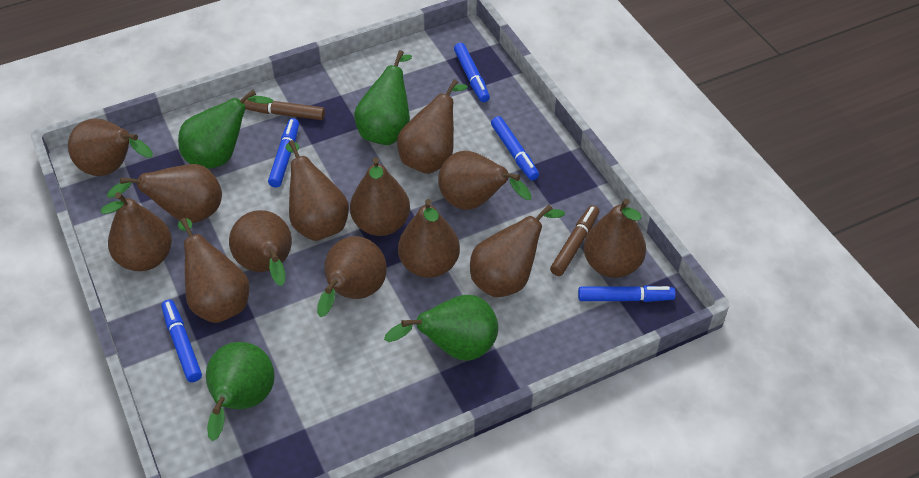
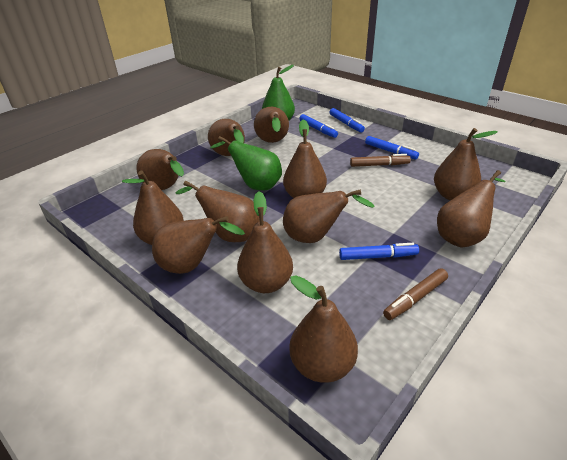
blue marker: [162,300,202,382] [268,118,299,188] [454,43,490,102] [491,116,539,181] [578,285,676,302] = 5 -> [299,114,338,138] [330,108,365,132] [339,243,419,260] [365,136,419,160] = 4
brown pear: [68,119,153,176] [100,192,172,271] [107,164,222,223] [178,218,250,323] [229,210,292,286] [285,140,349,241] [317,236,387,317] [350,157,410,236] [397,79,468,174] [398,199,460,278] [438,151,532,210] [470,204,565,297] [584,199,646,278] = 13 -> [122,171,184,245] [136,149,184,190] [152,216,245,274] [176,181,260,242] [208,119,245,156] [237,192,293,293] [254,107,289,143] [283,119,327,198] [283,189,375,243] [289,275,358,383] [434,128,498,200] [437,170,505,248] = 12
green pear: [178,90,274,169] [206,342,275,441] [354,50,412,145] [384,295,498,361] = 4 -> [210,136,282,190] [262,65,295,121] = 2

